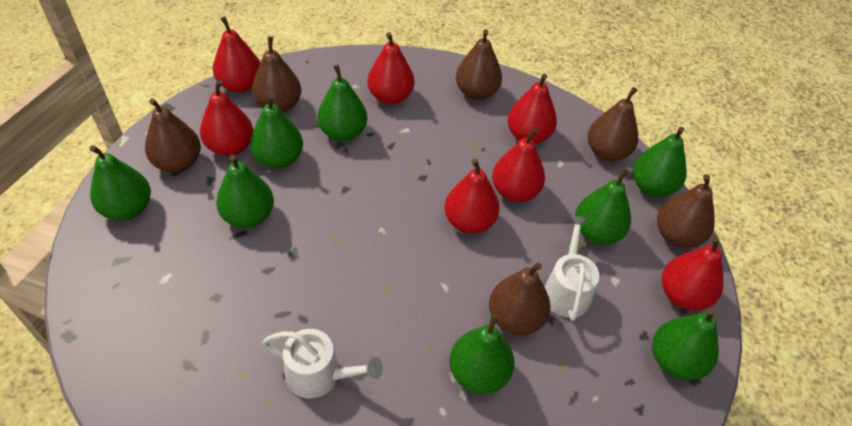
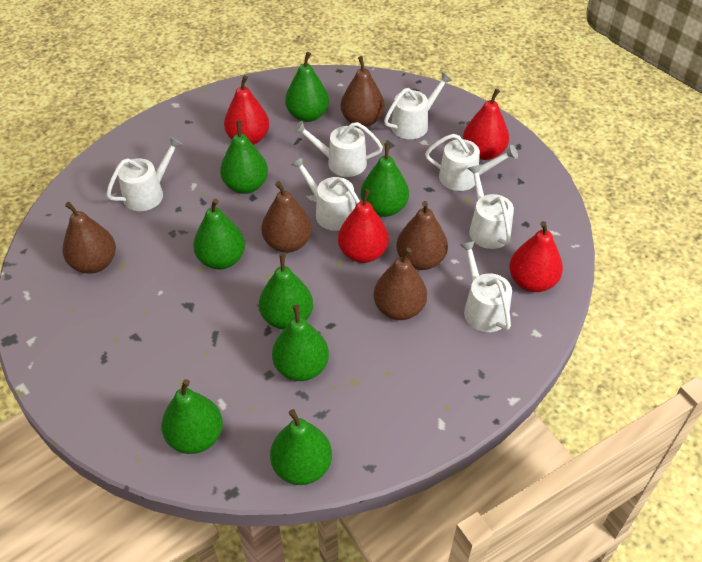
brown pear: [145,98,201,173] [252,36,301,113] [456,29,502,100] [489,263,551,335] [588,87,638,161] [657,174,715,248] = 6 -> [62,202,116,274] [261,181,312,253] [341,56,385,127] [373,248,427,320] [396,201,448,270] = 5
red pear: [200,80,253,156] [213,16,261,93] [367,32,414,104] [445,159,500,234] [492,128,545,202] [508,74,557,144] [662,236,723,310] = 7 -> [224,75,269,145] [338,189,389,263] [463,89,509,160] [509,221,563,292] = 4
white watering can: [262,329,383,398] [544,215,599,321] = 2 -> [106,137,183,211] [291,156,360,231] [294,121,383,177] [384,72,453,139] [425,134,518,191] [460,240,512,332] [467,164,514,249] = 7

